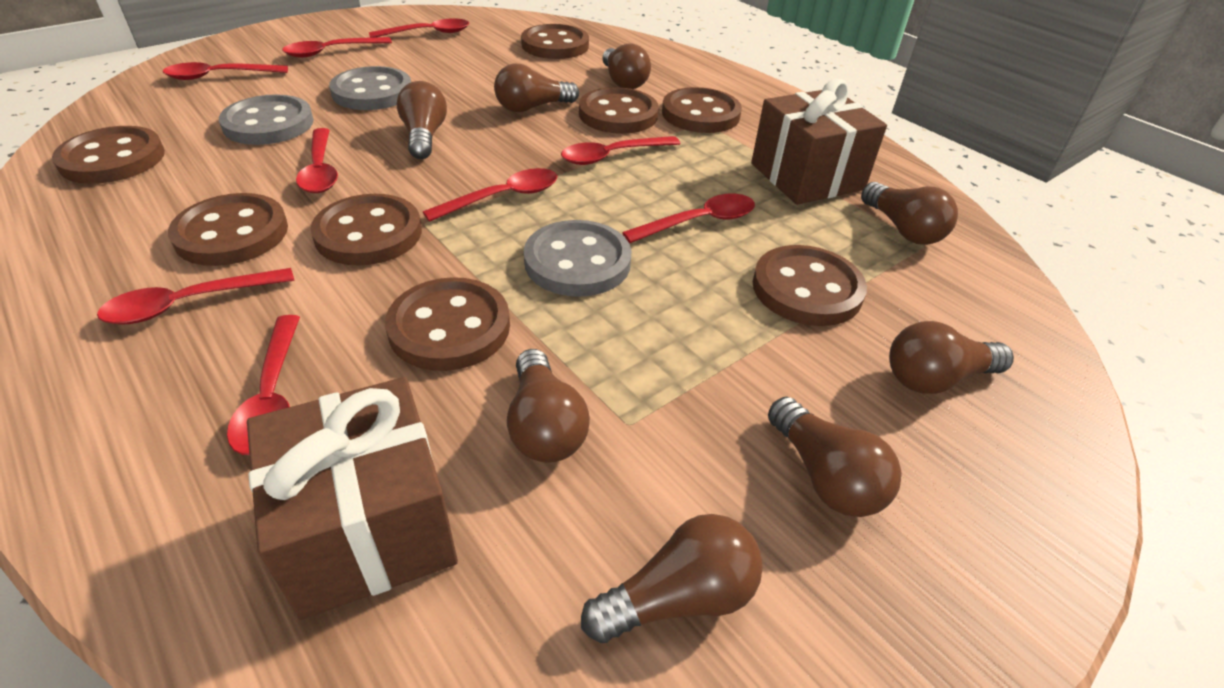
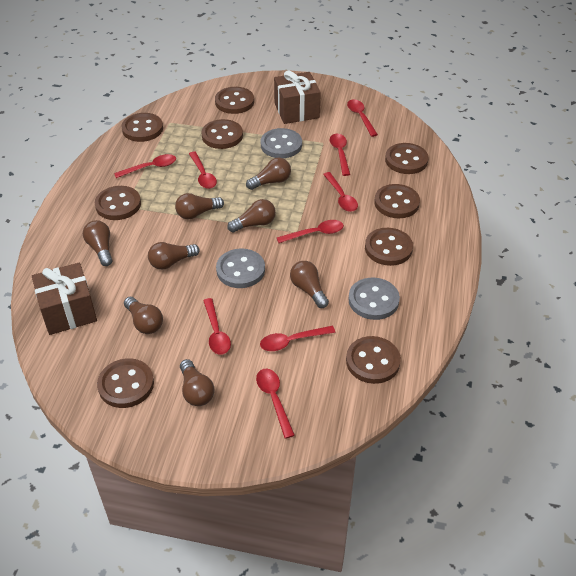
brown button: [52,126,165,184] [168,193,288,266] [310,194,422,266] [385,277,510,371] [521,24,589,59] [579,87,659,134] [662,87,742,133] [753,245,867,326] = 8 -> [95,186,141,220] [97,358,154,408] [122,113,163,142] [201,119,243,149] [215,87,254,114] [346,336,401,384] [365,228,413,266] [374,184,420,218] [385,143,429,174] = 9

